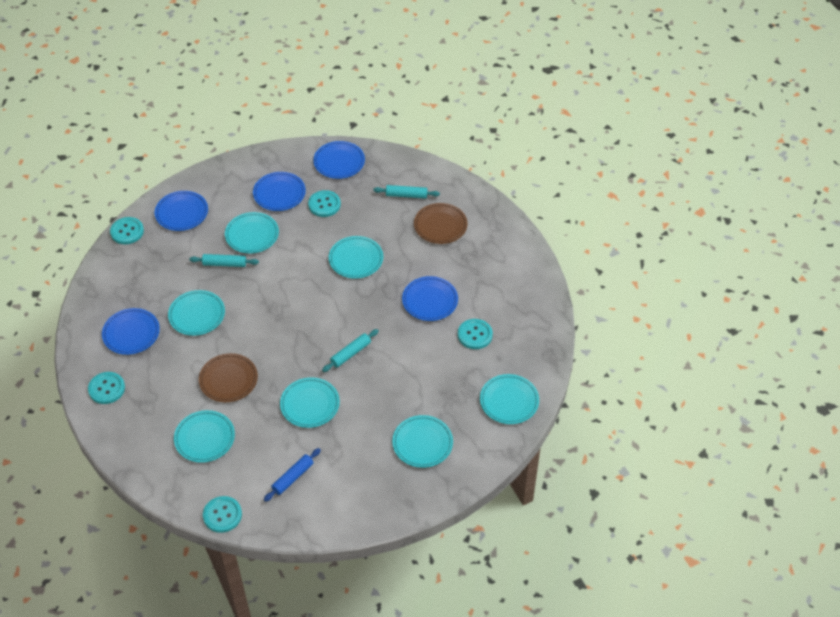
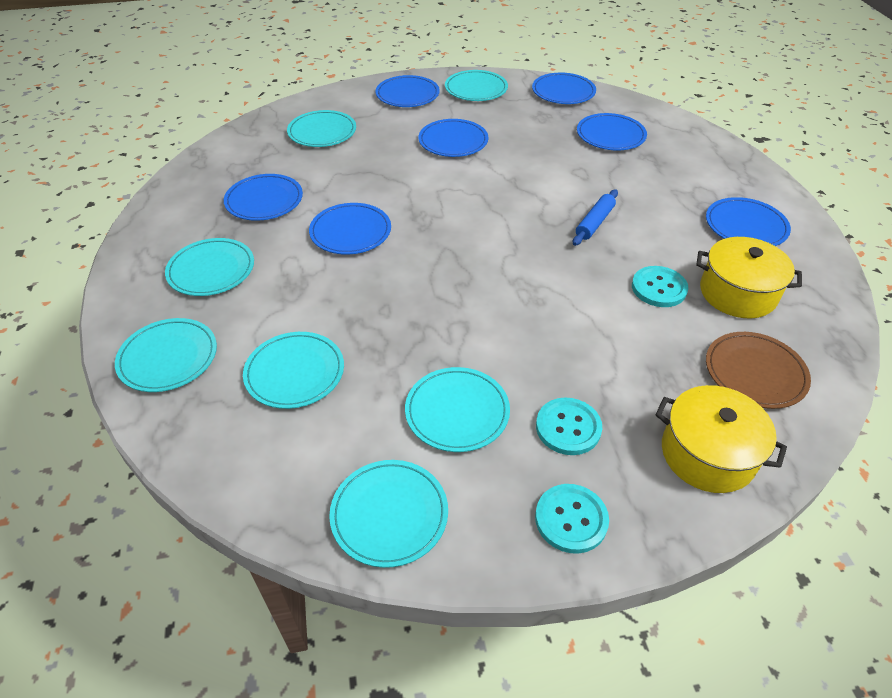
blue plate: [102,308,160,355] [155,191,208,231] [253,172,306,211] [313,141,365,179] [402,276,458,321] = 5 -> [224,174,303,221] [309,203,391,255] [376,75,440,107] [418,119,488,157] [532,73,596,104] [577,113,647,150] [706,197,791,246] = 7
brown plate: [199,353,258,402] [414,203,468,244] = 2 -> [706,332,811,409] = 1
turquoise button: [88,372,125,404] [110,217,144,244] [203,496,242,533] [308,190,341,217] [458,319,493,349] = 5 -> [535,484,609,554] [536,398,602,455] [632,266,688,307] = 3
turquoise rolling pin: [189,254,259,267] [322,329,379,372] [373,185,440,199] = 3 -> none = 0
yellow pot: none = 0 -> [655,385,787,493] [696,237,802,318] = 2

